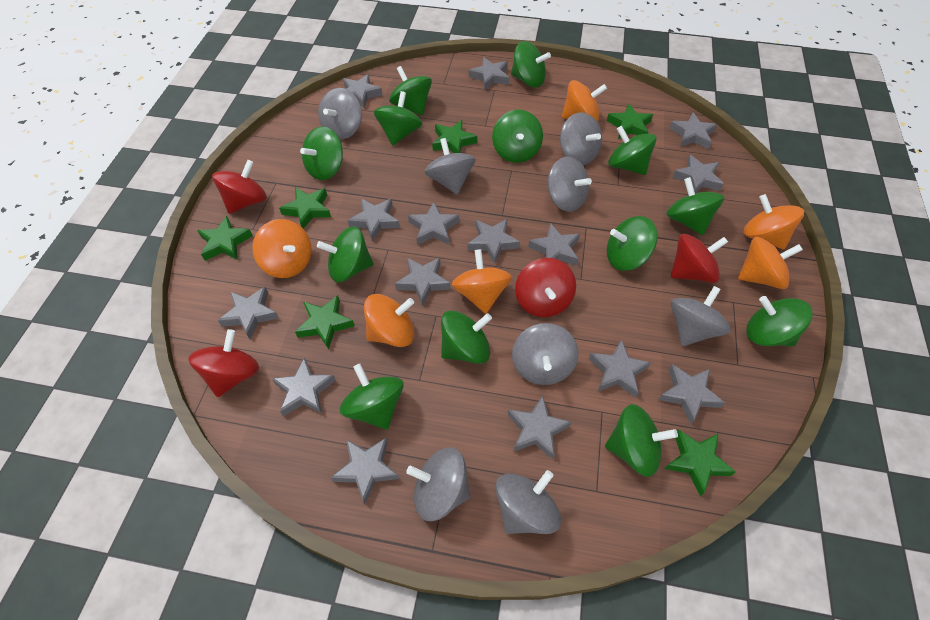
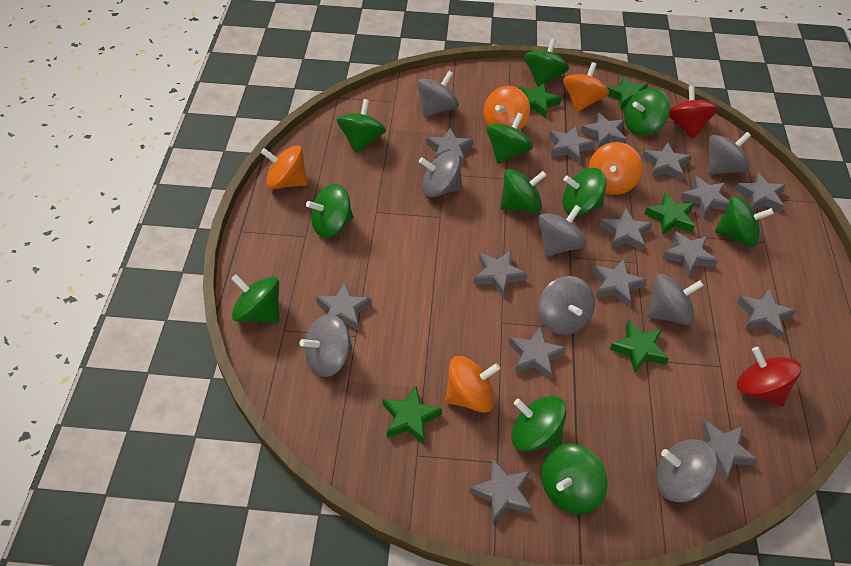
green spinning top: [300,127,343,180] [317,226,373,282] [340,364,404,430] [374,91,423,146] [389,66,432,115] [441,310,492,364] [492,110,543,163] [511,41,551,87] [605,404,678,477] [607,216,658,271] [608,126,657,175] [666,177,724,235] [746,296,813,347] = 13 -> [231,275,279,323] [306,184,353,238] [337,99,386,153] [486,113,533,164] [500,169,547,213] [511,396,566,451] [524,38,569,87] [541,444,608,514] [562,168,606,216] [624,88,670,136] [715,196,774,247] = 11
green star: [197,216,253,261] [279,187,331,229] [295,295,355,350] [432,120,477,153] [607,104,653,139] [665,429,736,496] = 6 -> [383,386,442,444] [519,83,562,118] [607,76,648,110] [610,320,669,373] [644,193,695,235] = 5
orange spinning top: [252,219,312,278] [364,294,415,347] [452,249,512,314] [562,80,607,122] [738,237,803,289] [743,194,804,249] = 6 -> [261,145,308,189] [445,356,500,413] [483,86,530,130] [563,62,609,112] [589,142,642,195] = 5
red spinning top: [188,329,259,397] [212,160,267,214] [515,258,576,317] [671,234,728,283] = 4 -> [669,85,718,138] [737,347,801,406] = 2

